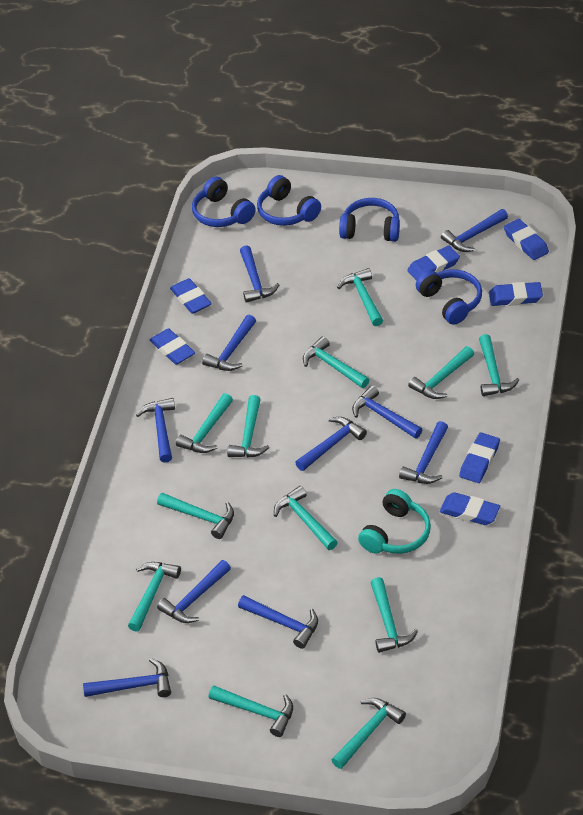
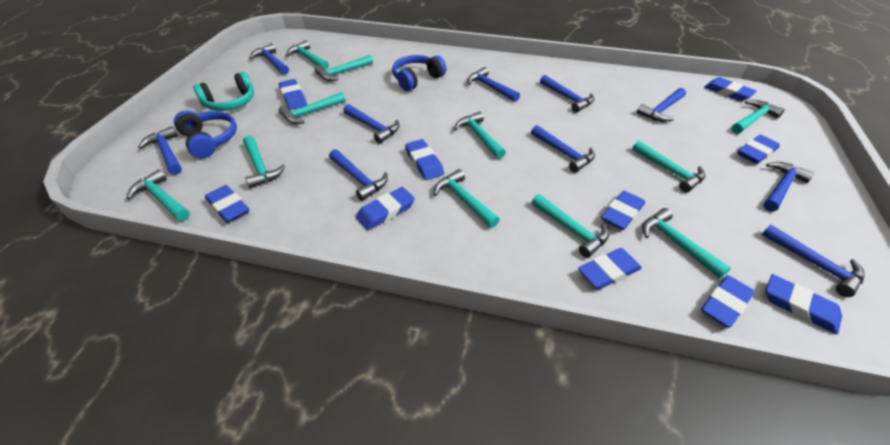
blue eraser: [150,328,195,365] [170,278,212,314] [407,246,460,281] [440,492,500,525] [459,433,500,483] [489,282,543,306] [504,219,549,260] = 7 -> [205,185,249,223] [278,79,307,110] [356,187,415,230] [405,139,444,180] [578,248,642,290] [601,191,645,230] [701,275,755,328] [704,77,756,101] [738,135,780,164] [766,274,842,334] = 10
blue headphones: [192,176,256,227] [257,175,321,226] [339,198,400,242] [416,269,482,325] = 4 -> [174,110,237,158] [392,55,446,91] = 2
turquoise hammer: [128,562,181,632] [157,493,234,539] [176,393,233,453] [209,685,293,737] [227,395,269,458] [274,486,338,550] [303,336,369,388] [332,698,406,769] [337,268,383,326] [370,577,418,653] [408,346,474,399] [479,334,519,396] = 12 -> [127,169,190,221] [243,136,285,189] [279,92,345,124] [286,40,329,70] [315,55,373,81] [434,169,500,228] [454,112,506,159] [532,194,609,258] [632,141,705,192] [642,208,731,278] [731,100,785,134] = 11

